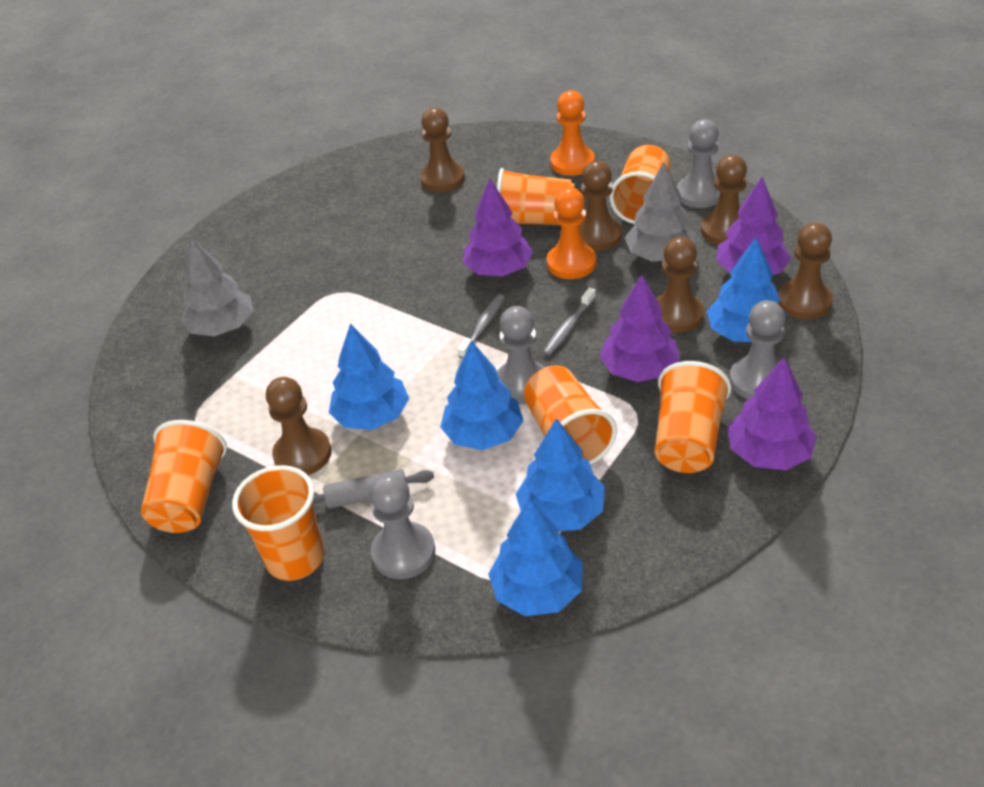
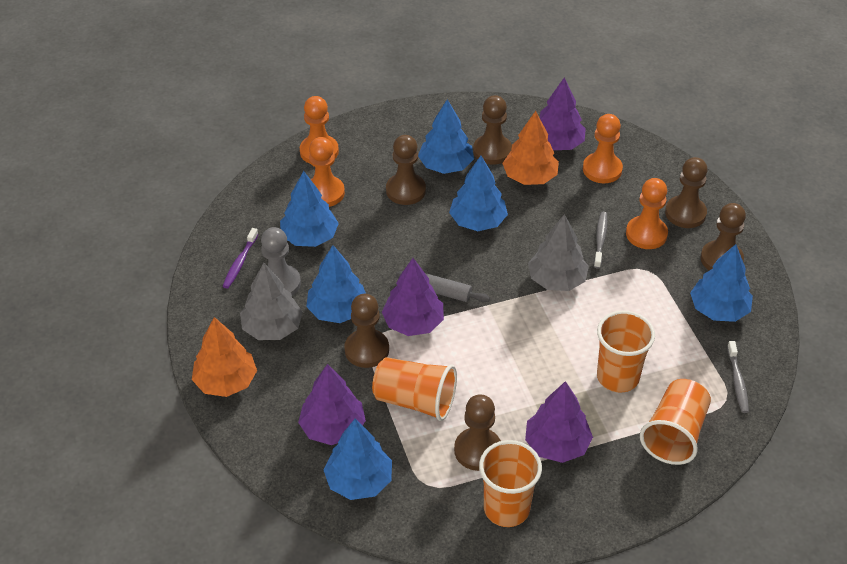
blue tree: [329,324,409,430] [440,341,524,450] [488,499,583,616] [516,418,605,531] [707,238,786,342] = 5 -> [280,171,339,247] [306,245,366,323] [324,418,392,500] [418,99,474,174] [449,156,508,231] [690,244,753,322] = 6
grey pawn: [370,473,435,579] [497,306,545,405] [677,119,721,208] [729,300,785,399] = 4 -> [261,227,301,296] = 1
orange cup: [141,420,227,533] [232,465,324,581] [497,168,575,225] [524,365,617,465] [610,145,671,224] [655,361,731,473] = 6 -> [372,357,457,421] [479,440,542,527] [597,311,655,393] [640,379,711,465] = 4
orange pawn: [547,188,596,279] [550,91,595,176] = 2 -> [300,96,339,164] [309,137,345,207] [583,114,623,183] [626,178,668,249] = 4
orange tree: none = 0 -> [192,317,257,397] [502,111,559,185] = 2
purple toothbrush: none = 0 -> [223,228,259,289] = 1

